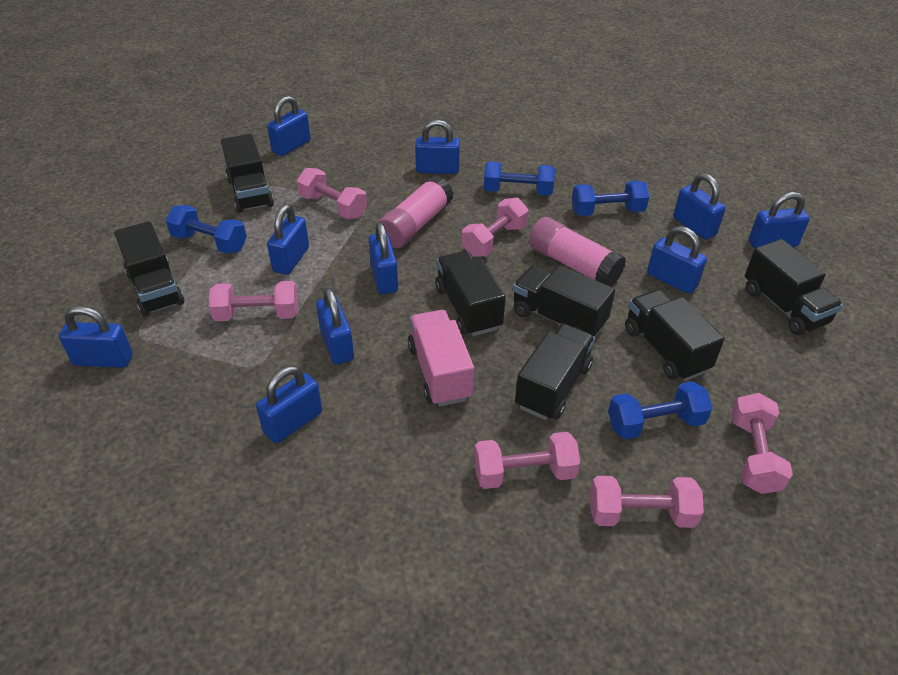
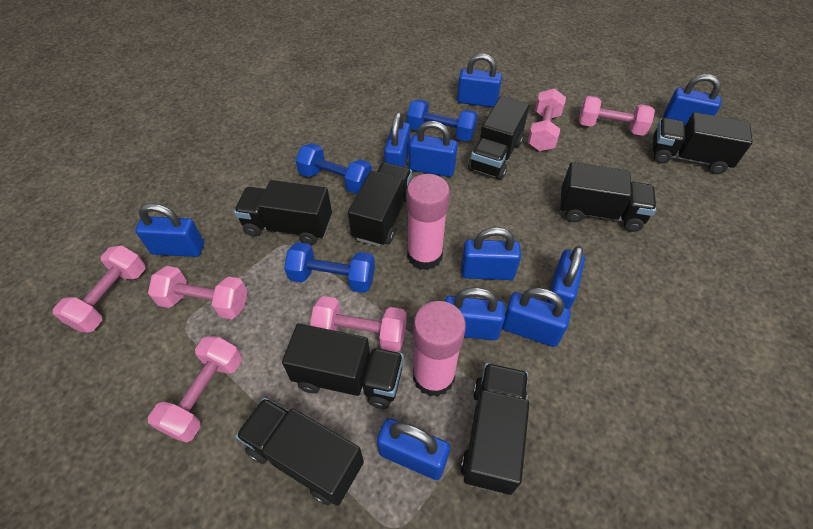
black truck: [114,221,184,316] [221,134,274,213] [435,251,506,336] [513,265,615,337] [515,323,595,420] [625,289,725,381] [745,239,843,335] = 7 -> [234,180,332,245] [235,398,364,506] [282,324,404,409] [348,162,412,247] [461,363,529,495] [468,96,529,180] [560,162,656,232] [653,112,753,174] = 8
blue dumbbell: [166,205,247,254] [484,161,555,195] [572,181,649,216] [608,381,713,439] = 4 -> [284,242,375,293] [296,143,372,194] [407,99,478,141] = 3
pink truck: [408,310,474,406] = 1 -> none = 0

